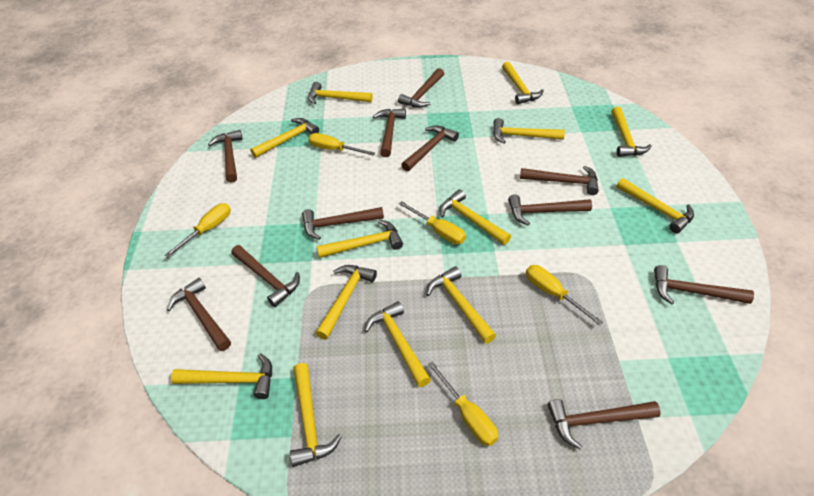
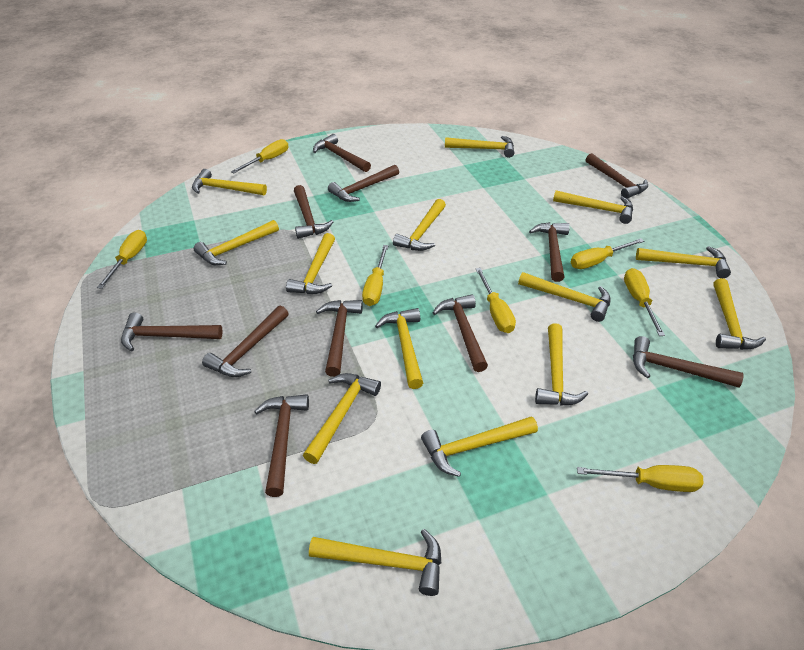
yellow hammer: [171,353,272,399] [250,118,319,158] [290,363,342,467] [308,82,373,104] [315,265,377,340] [316,220,403,258] [364,301,431,387] [426,266,496,344] [439,189,511,245] [493,118,565,144] [502,62,544,104] [611,107,651,157] [616,178,694,233] = 13 -> [192,169,267,196] [193,220,279,265] [286,233,335,294] [303,373,381,464] [309,529,441,596] [375,308,423,389] [393,199,446,251] [421,416,538,477] [445,136,514,158] [518,272,611,322] [535,323,588,406] [553,190,633,224] [636,246,731,278] [714,278,766,350] = 14
yellow screwdriver: [164,203,231,258] [309,133,375,156] [399,201,466,244] [428,361,498,446] [526,265,603,326] = 5 -> [97,230,147,289] [231,139,288,173] [362,245,388,306] [476,268,516,333] [571,238,644,269] [577,465,703,492] [624,268,665,336] = 7

